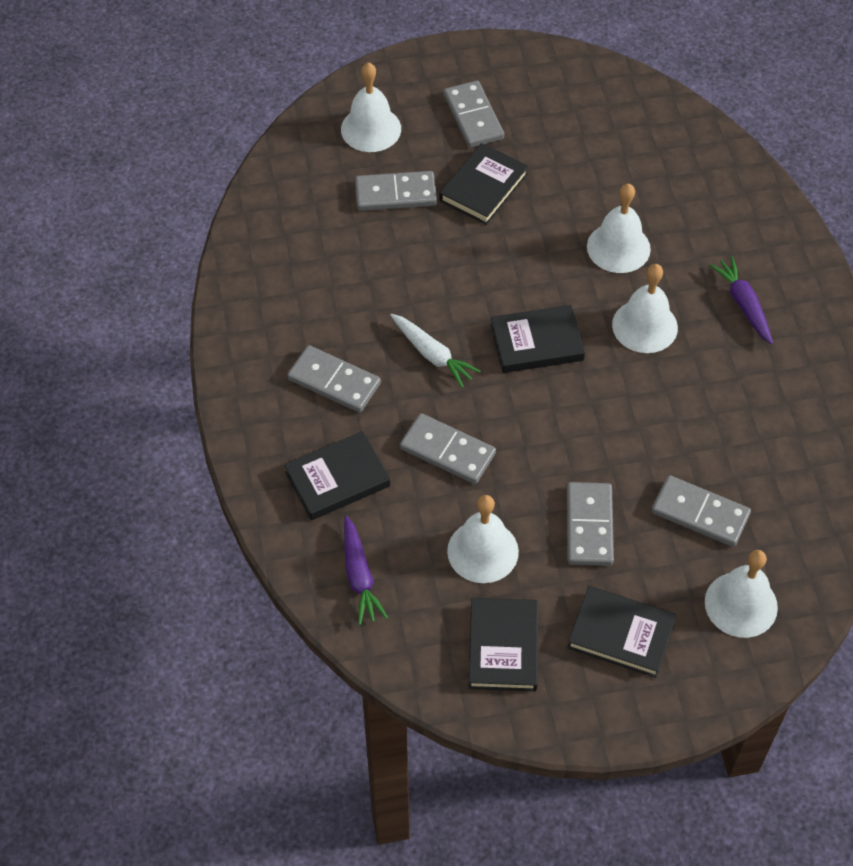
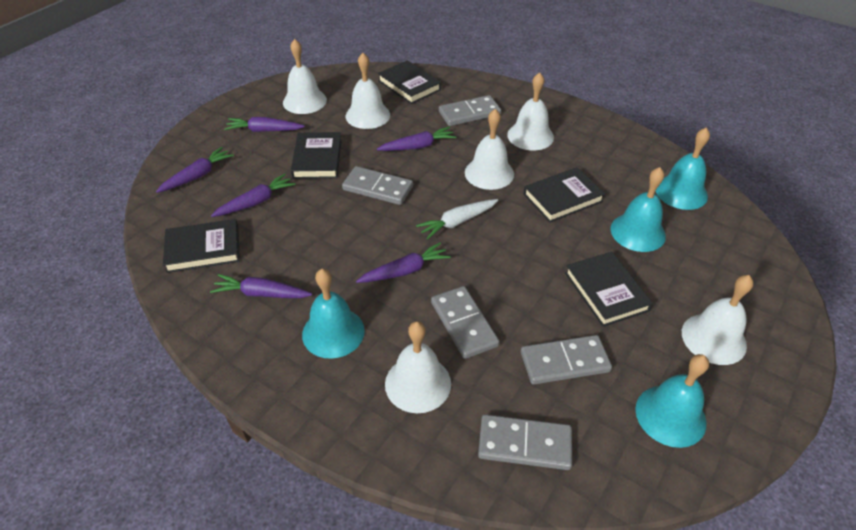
grey domino: [287,345,381,413] [355,171,437,211] [400,413,496,484] [444,81,504,148] [567,482,614,566] [652,475,751,547] = 6 -> [342,166,413,205] [431,286,500,359] [439,95,501,126] [478,414,572,470] [521,335,612,384] = 5
purple carrot: [344,515,388,625] [709,256,773,344] = 2 -> [156,147,234,193] [210,274,312,298] [211,174,296,217] [224,117,305,132] [356,242,451,283] [377,127,456,151] = 6
turquoise bell: none = 0 -> [302,269,365,359] [611,167,666,252] [635,354,709,448] [656,127,710,210] = 4
white bell: [341,62,401,152] [447,495,519,583] [587,184,651,273] [612,264,678,353] [705,550,778,638] = 5 -> [283,39,327,114] [346,53,390,129] [385,321,451,413] [465,109,514,190] [507,72,554,150] [682,275,753,365] = 6

